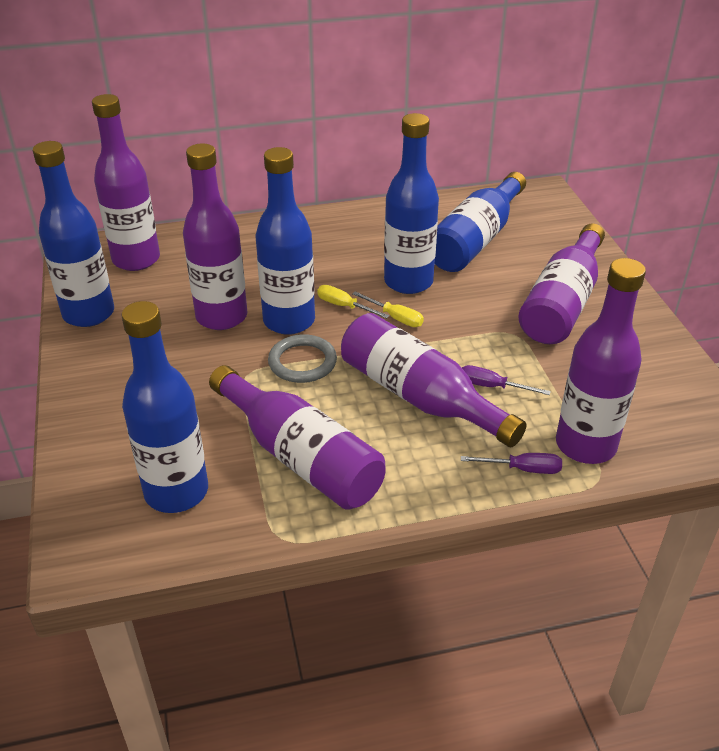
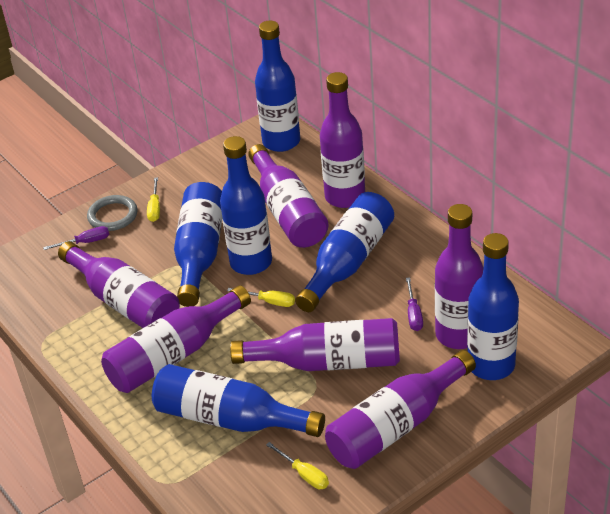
blue bottle: [33,141,114,327] [121,301,208,513] [256,147,315,335] [384,113,439,294] [435,172,526,272] = 5 -> [152,364,325,437] [174,182,222,307] [220,136,272,275] [255,21,300,152] [295,192,394,312] [467,233,519,380] = 6
purple bottle: [92,94,160,271] [183,143,248,330] [209,365,385,510] [341,313,527,447] [518,223,605,344] [556,258,646,464] = 6 -> [58,241,180,328] [101,285,251,393] [230,318,400,371] [248,144,329,248] [320,72,365,208] [325,350,476,469] [435,204,484,349] = 7
yellow screwdriver: [317,285,389,319] [352,291,424,327] = 2 -> [147,177,160,222] [227,288,295,307] [266,442,329,489] = 3

